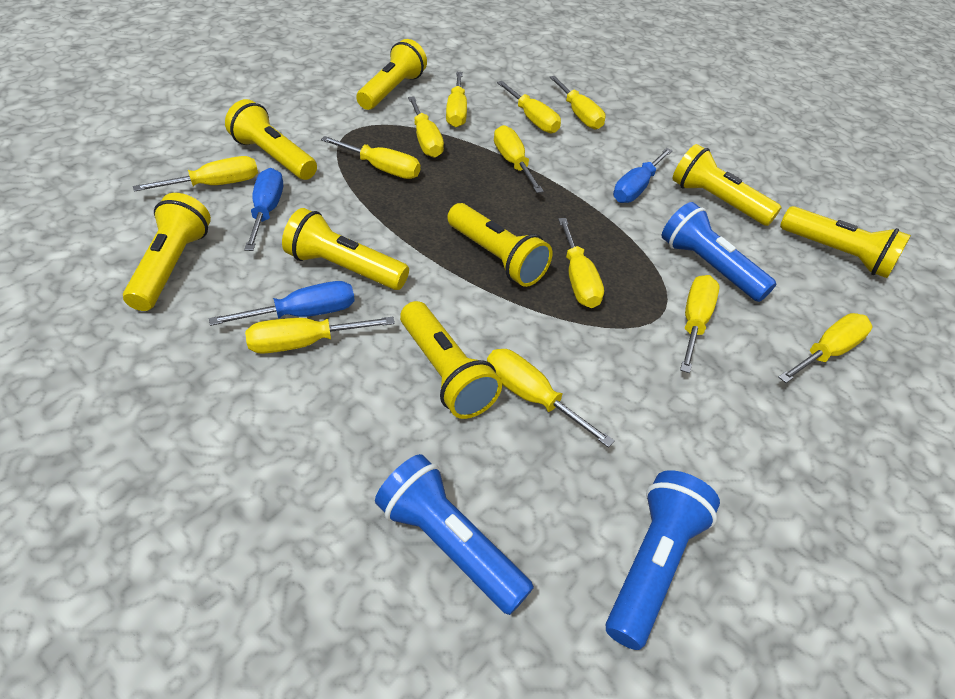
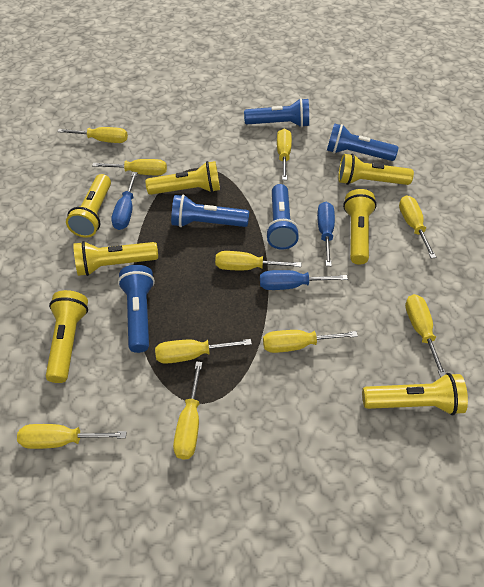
blue flashlight: [375,454,534,615] [606,470,720,650] [662,202,776,302] = 3 -> [118,265,155,353] [171,194,249,227] [244,98,309,127] [266,184,299,250] [327,123,399,161] = 5
yellow flashlight: [123,193,211,311] [225,99,317,180] [282,208,409,290] [356,39,427,110] [400,301,502,419] [447,203,552,287] [672,144,782,226] [780,206,911,278] = 8 -> [46,290,88,383] [66,174,111,238] [73,241,158,276] [145,161,220,195] [338,153,414,185] [343,189,377,265] [362,373,468,415] = 7
yellow screwdriver: [133,156,258,192] [245,317,395,354] [321,136,420,179] [408,96,444,158] [446,72,467,128] [487,349,615,448] [494,125,544,193] [497,81,561,133] [549,76,606,129] [558,218,604,308] [680,275,719,373] [778,313,873,383] = 12 -> [17,424,127,449] [58,127,128,143] [92,159,167,175] [155,339,252,364] [173,361,202,459] [215,251,301,270] [263,330,358,353] [277,129,292,180] [399,195,436,259] [405,294,446,378] = 10

